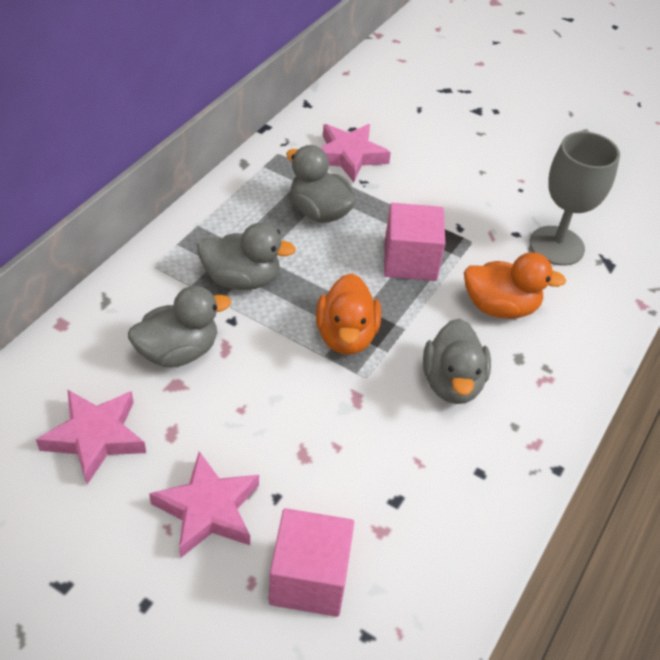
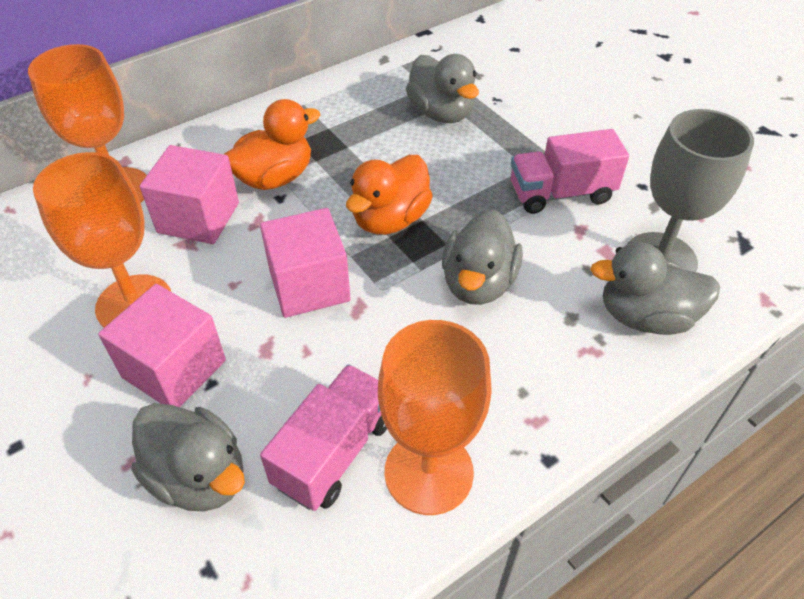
orange goblet: none = 0 -> [28,44,147,203] [33,152,171,327] [378,320,492,515] = 3
pink cube: [269,508,354,617] [384,203,445,281] = 2 -> [98,284,226,407] [140,145,239,244] [260,208,351,318] = 3
pink star: [36,389,146,484] [149,451,259,558] [321,124,391,182] = 3 -> none = 0
pink truck: none = 0 -> [260,364,387,511] [511,129,629,214] = 2

